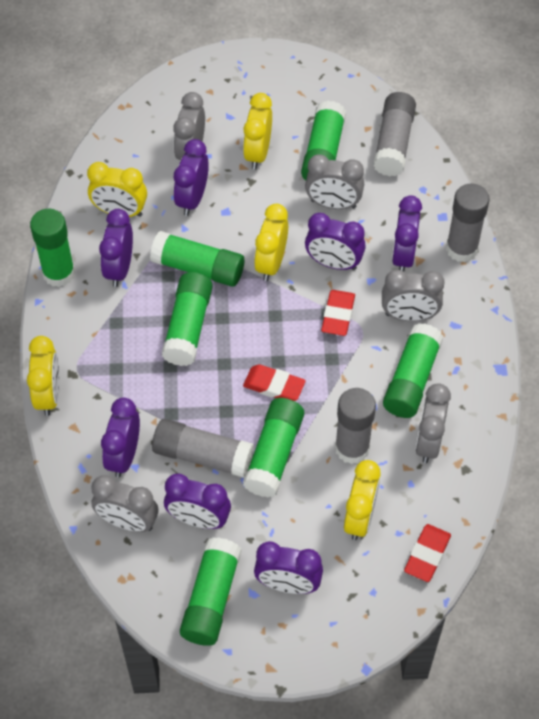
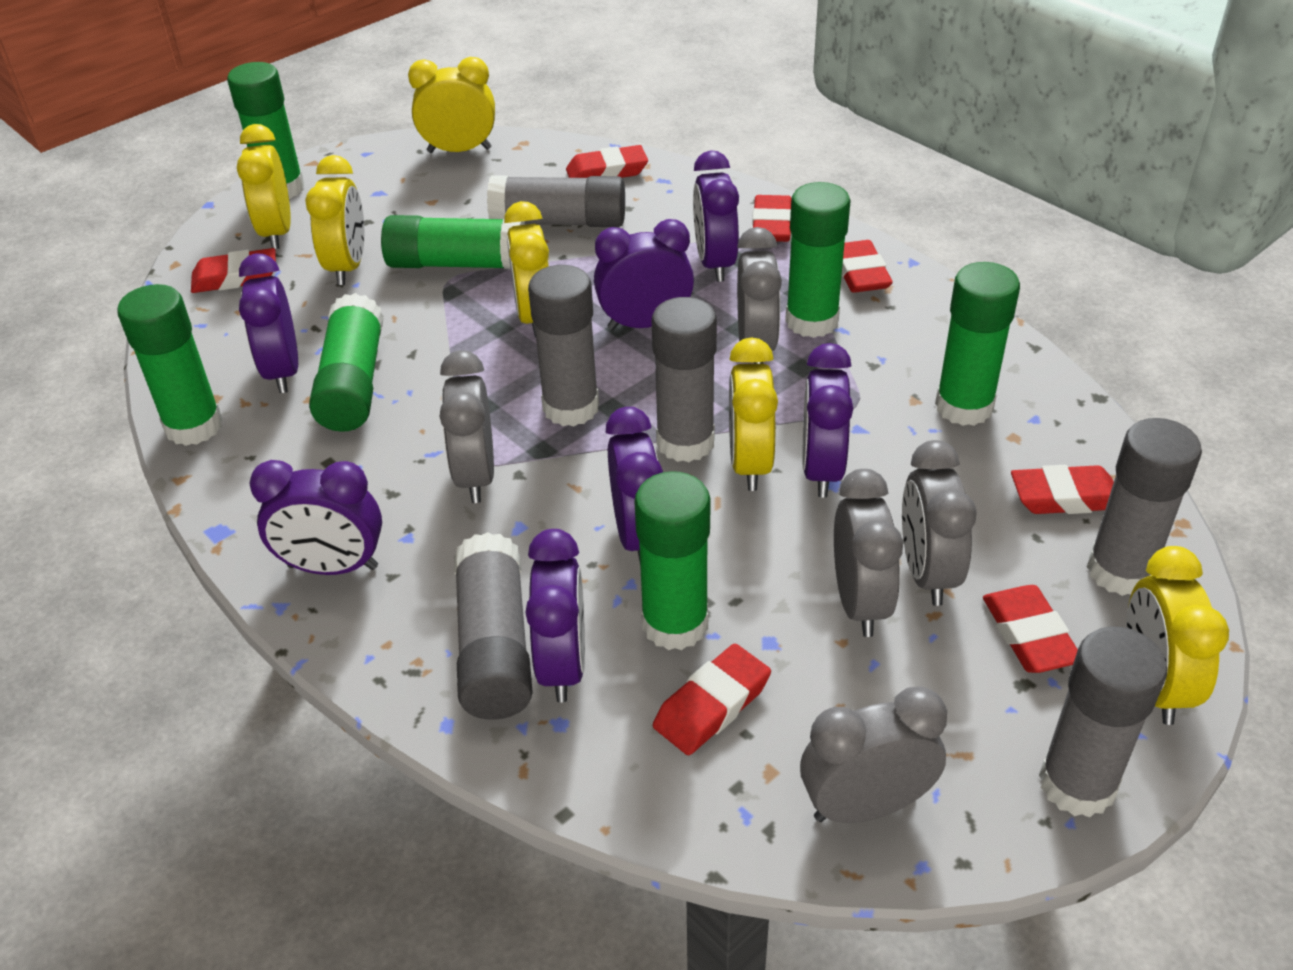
grey glue stick: [152,419,254,478] [335,388,376,464] [373,92,416,177] [446,184,490,262] = 4 -> [454,532,533,720] [487,175,625,227] [528,265,599,427] [652,297,717,462] [1039,627,1167,817] [1087,418,1202,596] = 6
red eraser: [243,364,306,401] [321,290,355,336] [404,524,451,582] = 3 -> [191,248,276,293] [566,145,648,178] [653,644,771,755] [752,195,792,242] [842,240,893,293] [983,585,1078,673] [1011,465,1114,514] = 7
yellow clock: [27,336,60,416] [87,162,147,217] [243,93,272,170] [254,204,288,281] [344,460,380,540] = 5 -> [237,124,291,249] [305,155,364,285] [408,57,495,153] [504,201,549,337] [729,337,778,491] [1126,546,1229,725] = 6

